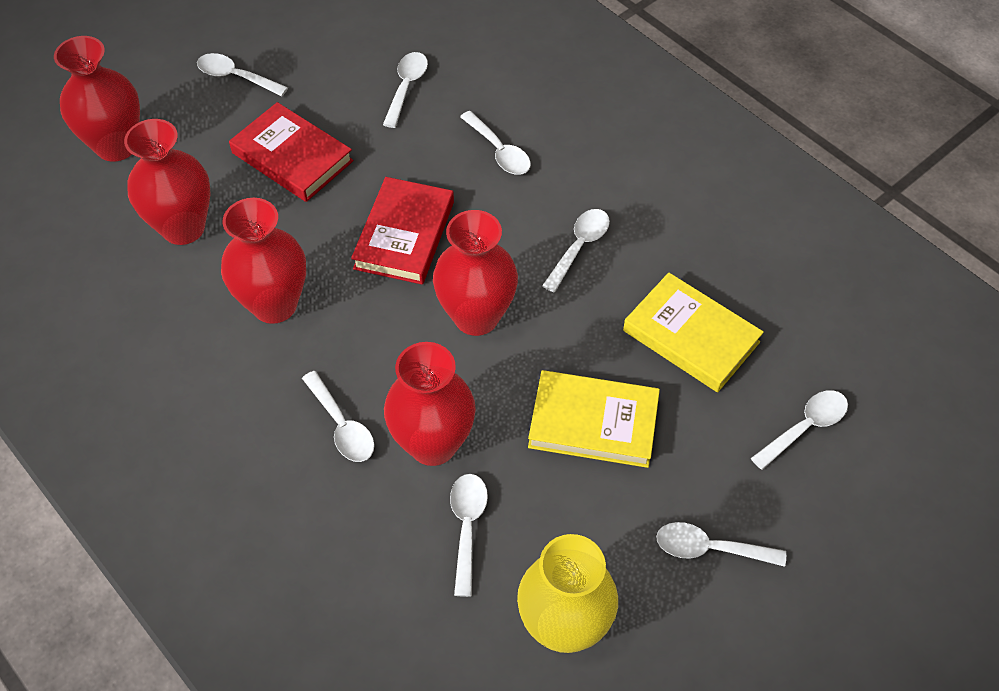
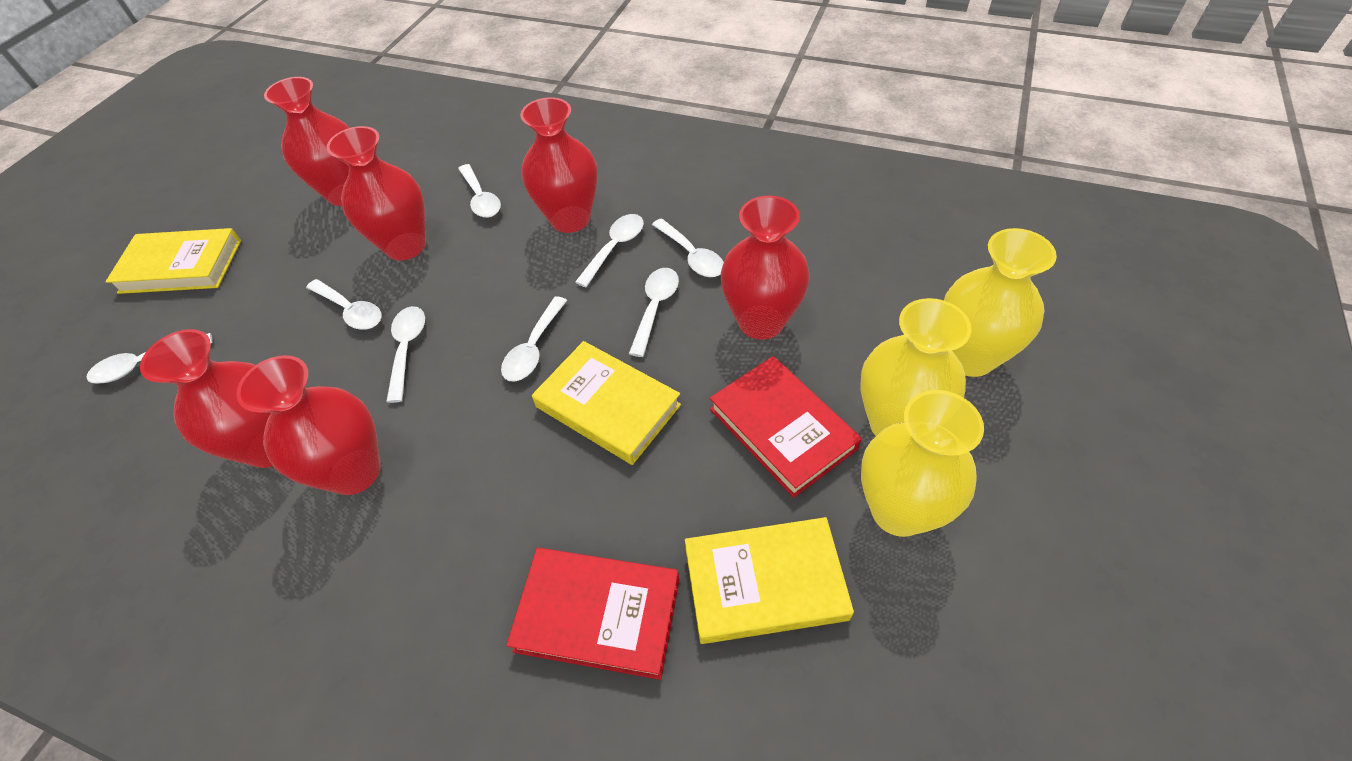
red vase: [54,36,140,162] [124,119,210,245] [221,198,306,324] [384,342,476,466] [433,210,518,336] = 5 -> [140,329,272,468] [236,355,381,495] [264,77,349,206] [326,126,426,260] [520,97,598,233] [721,196,810,340] = 6
yellow book: [528,370,660,468] [623,273,764,392] = 2 -> [105,228,241,294] [532,341,681,465] [685,517,854,644] = 3
yellow vase: [517,534,618,653] = 1 -> [860,298,972,436] [861,390,984,537] [944,228,1057,377] = 3

